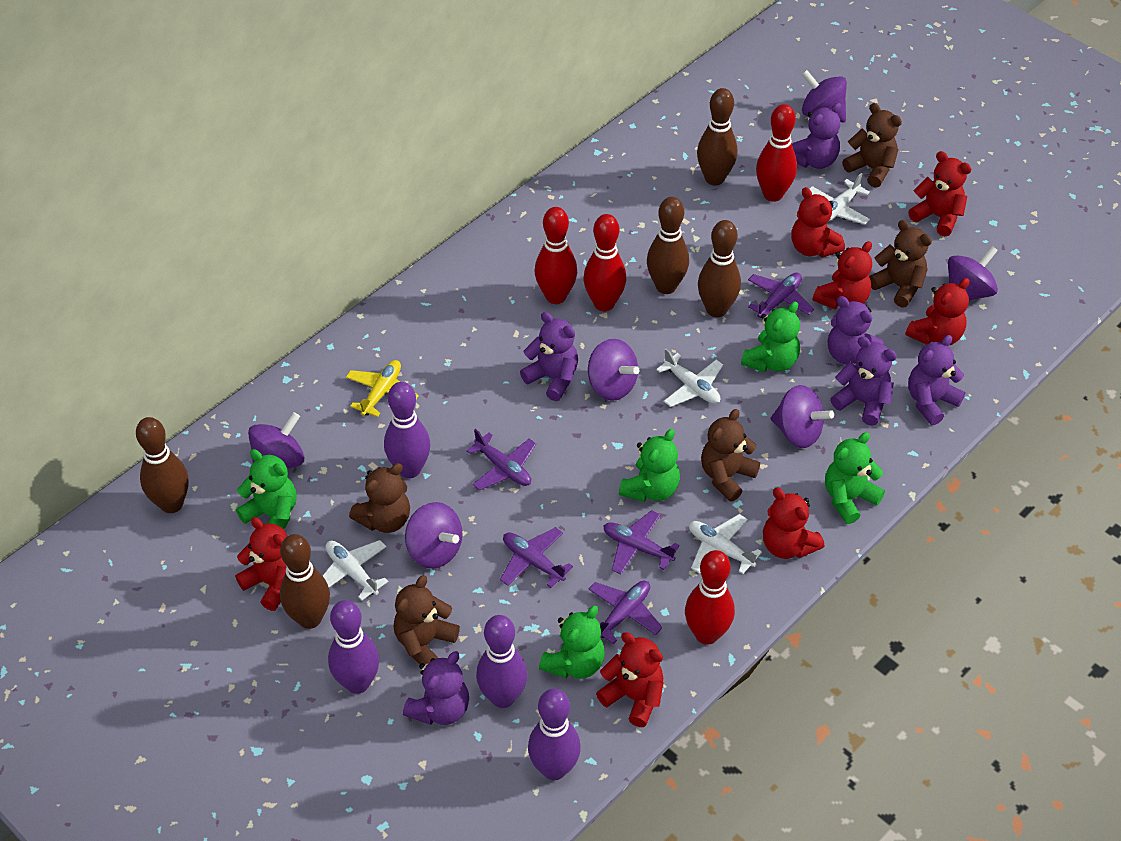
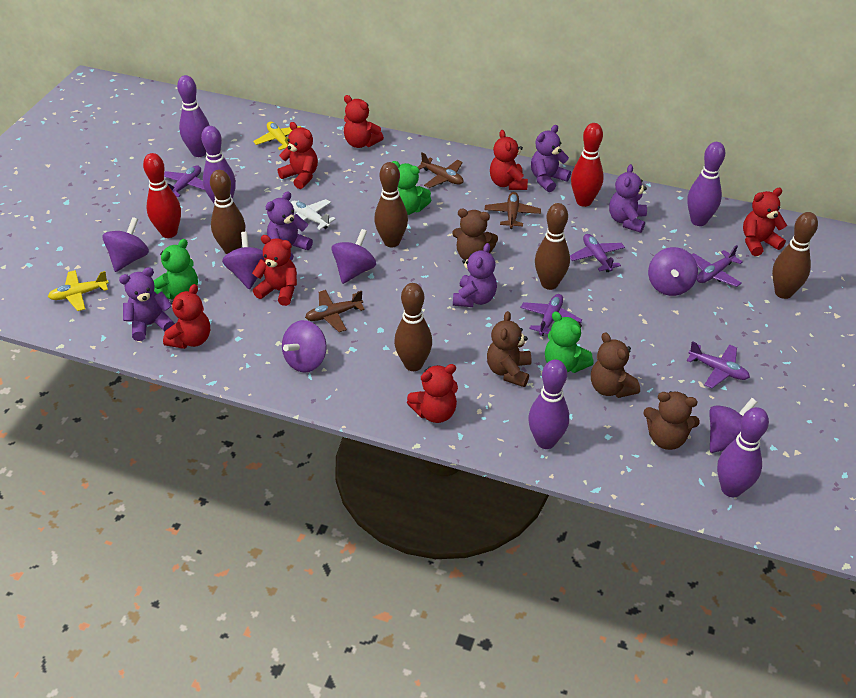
brown plane: none = 0 -> [305,290,365,332] [418,152,463,188] [484,192,541,229] = 3
brown teddy bear: [349,463,410,533] [394,575,460,665] [701,409,760,502] [842,103,902,188] [869,220,932,308] = 5 -> [452,209,498,260] [487,311,531,387] [591,332,640,398] [643,391,700,450] = 4
green teddy bear: [236,449,297,530] [539,605,605,679] [619,429,680,502] [741,301,800,372] [825,432,885,524] = 5 -> [154,239,198,299] [392,161,431,215] [545,311,594,373] = 3
purple bowling pin: [328,600,379,694] [384,382,431,478] [476,615,528,708] [528,689,581,780] = 4 -> [177,75,210,157] [201,126,236,205] [528,359,569,449] [687,142,725,226] [717,407,769,497] = 5
purple teddy bear: [403,651,469,725] [520,312,578,401] [792,103,842,169] [828,296,883,364] [831,337,897,426] [908,335,965,425] = 6 -> [119,267,175,341] [266,191,313,261] [453,243,497,307] [531,125,571,192] [609,164,647,233] = 5
red bowling pin: [535,207,577,304] [584,214,626,311] [685,550,735,645] [756,104,797,202] = 4 -> [143,153,181,238] [571,123,604,207] = 2
white plane: [323,540,388,601] [656,349,723,407] [689,514,762,574] [809,173,870,225] = 4 -> [291,199,336,230] = 1
yellow plane: [346,360,419,417] = 1 -> [48,270,109,311] [253,122,301,150] = 2

